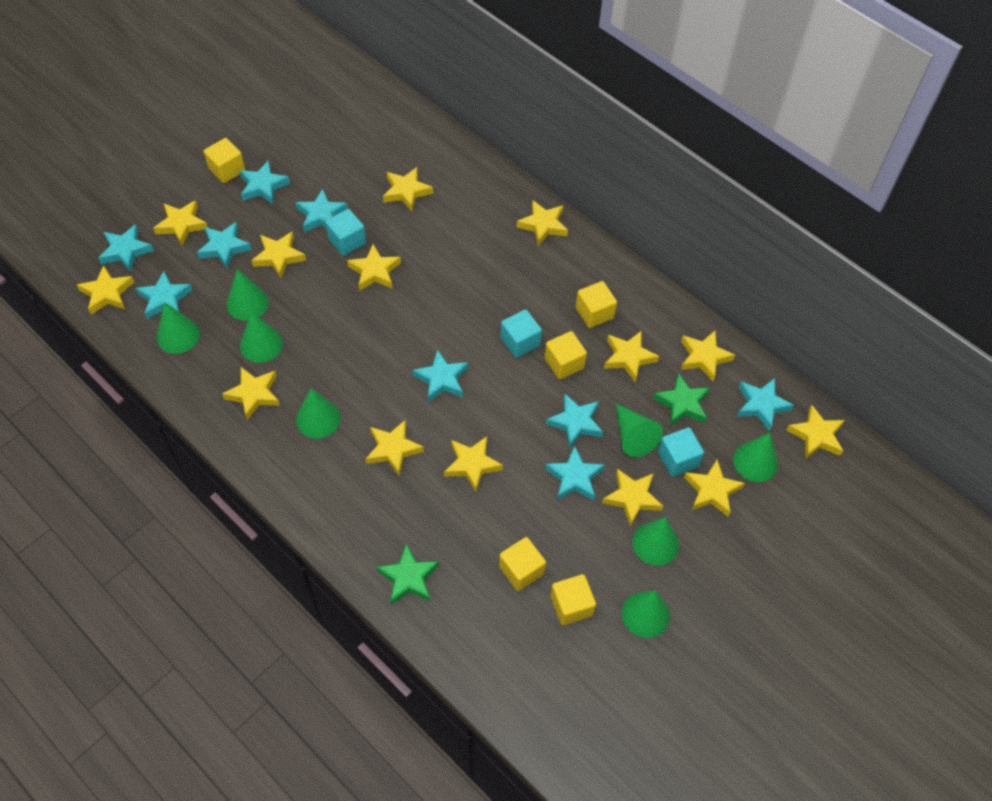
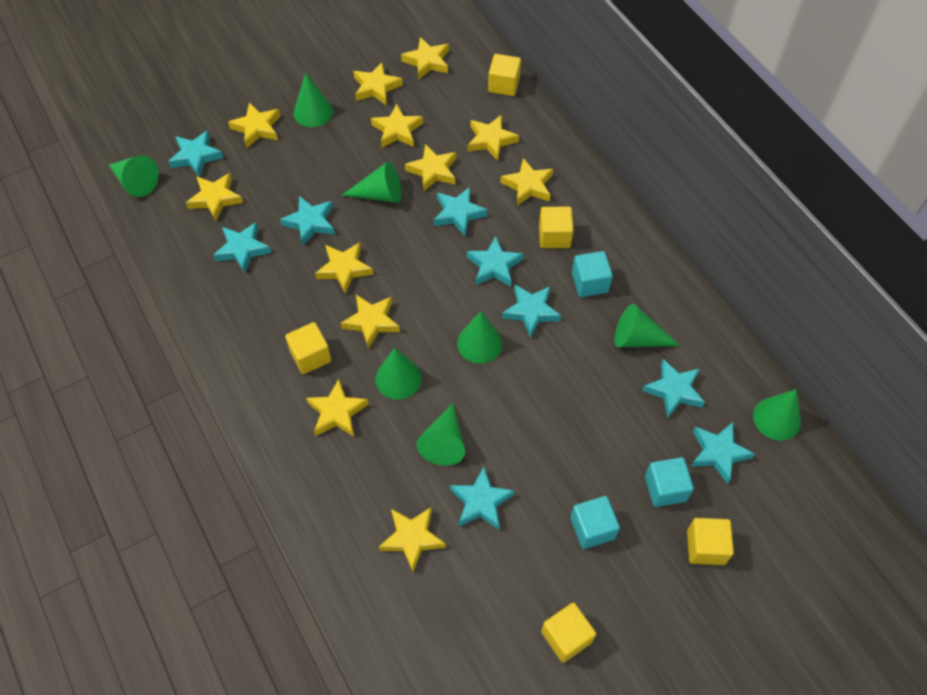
green star: [376,544,439,605] [653,373,710,426] = 2 -> none = 0
yellow star: [77,265,135,315] [153,200,208,246] [222,367,280,420] [251,231,306,278] [347,244,401,291] [366,420,424,476] [383,167,433,211] [444,436,503,492] [517,200,568,246] [602,469,663,527] [604,331,659,382] [681,331,735,381] [684,460,745,517] [787,405,845,459] = 14 -> [186,173,243,221] [228,102,280,148] [306,379,369,437] [315,242,373,294] [340,295,400,349] [353,62,403,106] [371,104,423,148] [379,507,446,572] [401,37,449,80] [405,144,456,192] [468,115,519,161] [500,158,554,206] = 12

